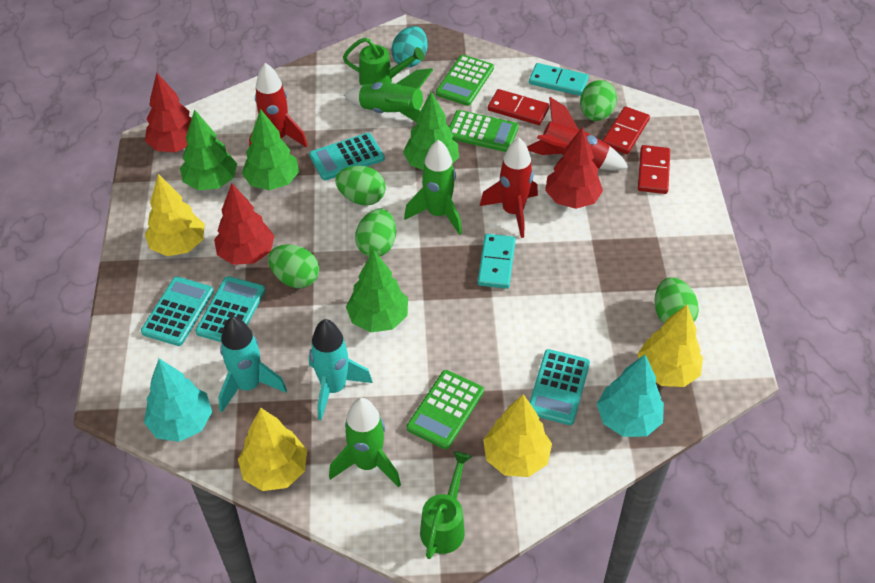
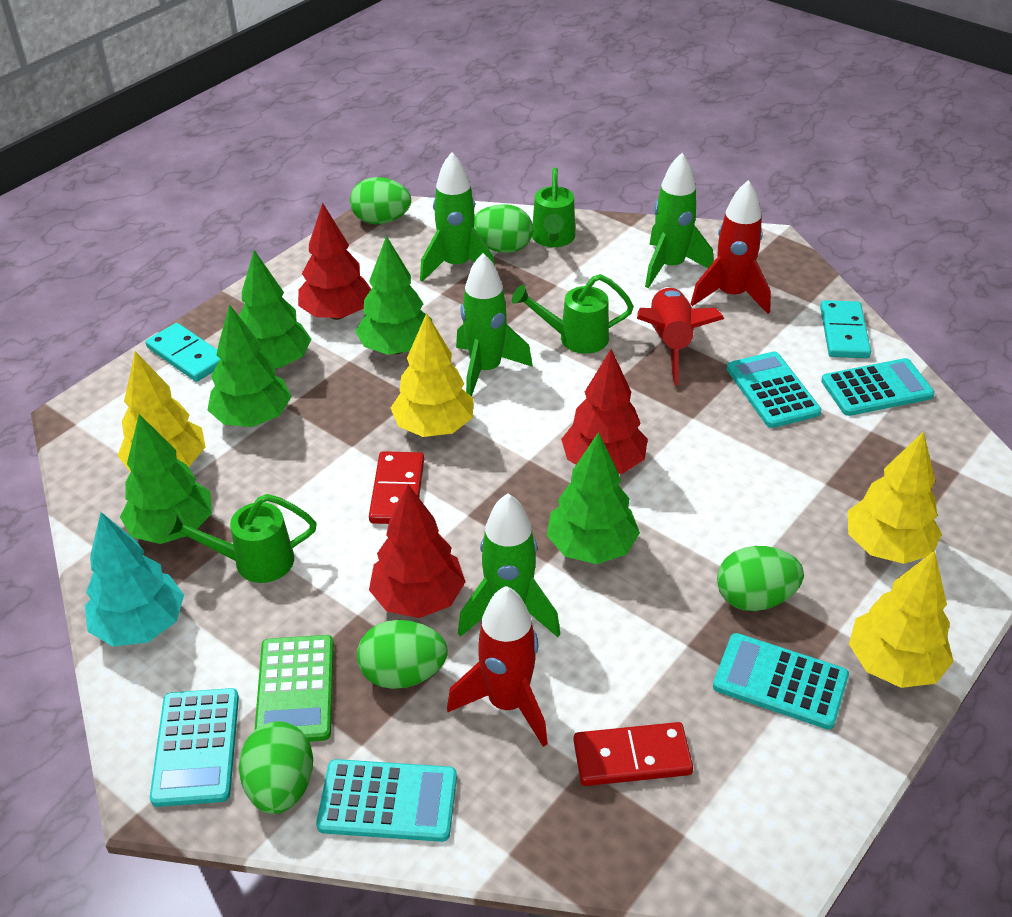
green calculator: [407,370,484,449] [436,55,494,106] [449,110,519,152] = 3 -> [255,635,334,742] = 1
green rocket: [329,398,401,487] [344,68,434,122] [404,140,462,235] = 3 -> [420,152,495,282] [456,253,533,397] [458,494,560,637] [645,153,713,288] = 4
green tree: [180,109,237,190] [242,109,299,190] [346,249,408,332] [403,91,459,170] = 4 -> [120,414,212,544] [208,304,291,427] [239,250,311,368] [355,236,432,355] [547,432,640,564] = 5
green watering can: [343,37,424,85] [420,451,472,559] = 2 -> [164,494,317,583] [512,274,634,354] [532,167,575,247] = 3
red domino: [488,89,549,125] [603,106,650,154] [638,145,670,194] = 3 -> [369,451,424,524] [573,722,693,786] = 2
turquoise calculator: [141,277,214,346] [195,276,265,342] [309,133,385,180] [529,349,590,425] = 4 -> [150,688,239,807] [316,759,457,842] [713,633,849,730] [727,351,821,428] [821,358,935,416] = 5
turquoise egg: [391,26,427,67] = 1 -> none = 0
turquoise rocket: [218,317,287,412] [309,319,373,421] = 2 -> none = 0
turquoise tree: [144,358,212,442] [597,355,664,437] = 2 -> [85,512,184,646] = 1

